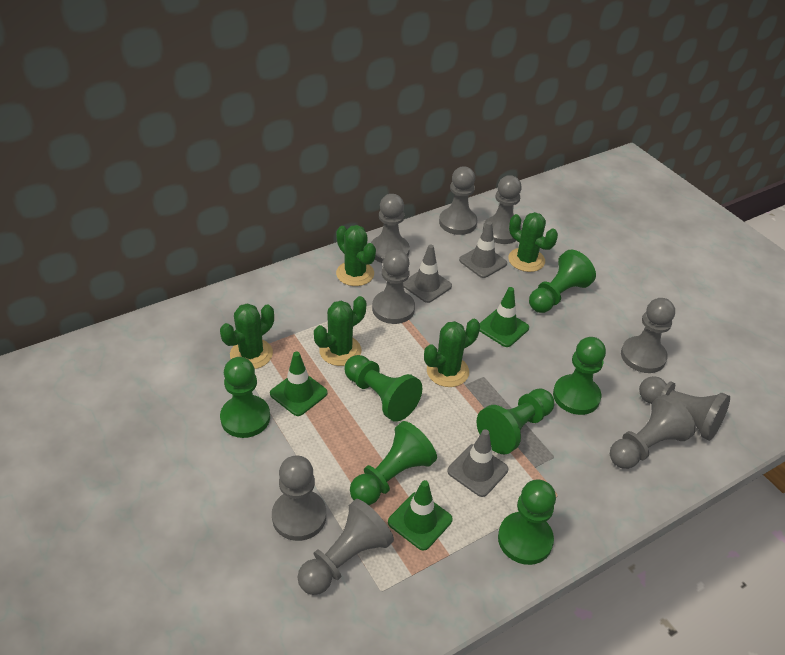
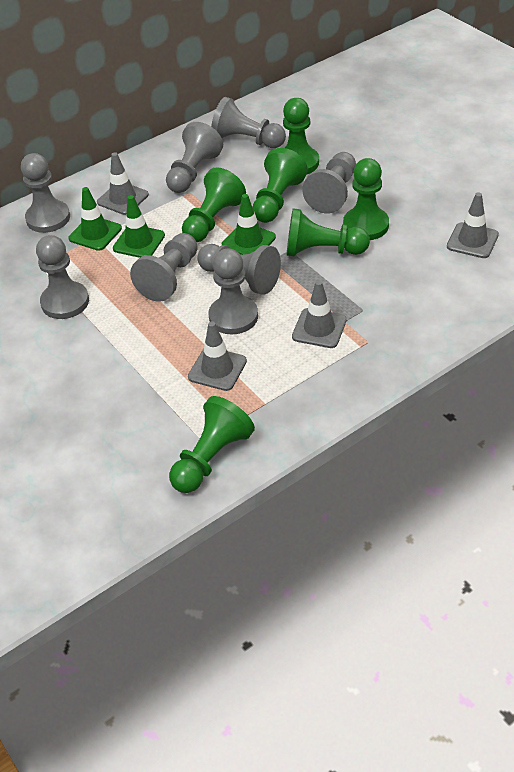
green cactus: [220,303,274,369] [314,296,366,366] [336,225,376,286] [424,319,480,387] [508,212,558,272] = 5 -> none = 0
green pawn: [220,357,270,438] [344,355,422,422] [350,421,437,505] [477,389,554,454] [498,480,556,565] [529,250,596,313] [553,337,606,415] = 7 -> [169,396,255,493] [182,167,246,242] [253,148,308,223] [283,98,319,174] [287,208,370,256] [343,158,389,240] = 6
grey pawn: [272,455,326,541] [298,499,394,595] [371,194,410,263] [372,250,415,324] [439,166,477,235] [483,175,522,244] [610,395,696,469] [621,298,675,373] [639,376,730,441] = 9 -> [21,153,70,233] [36,235,89,319] [130,233,198,302] [166,122,223,193] [197,244,281,295] [209,249,258,335] [211,97,286,148] [302,152,356,213] = 8
grey traffic cone: [403,244,452,303] [447,429,508,497] [459,221,507,278] = 3 -> [97,152,149,215] [188,321,247,391] [292,280,347,348] [447,192,499,258] = 4

